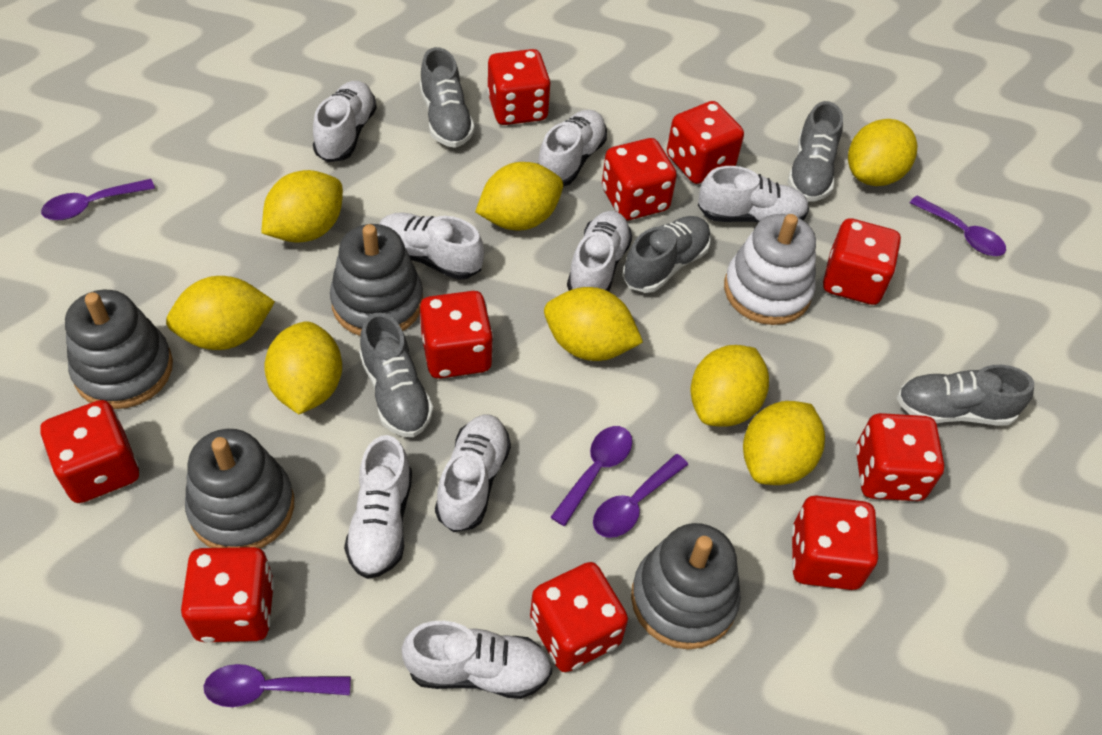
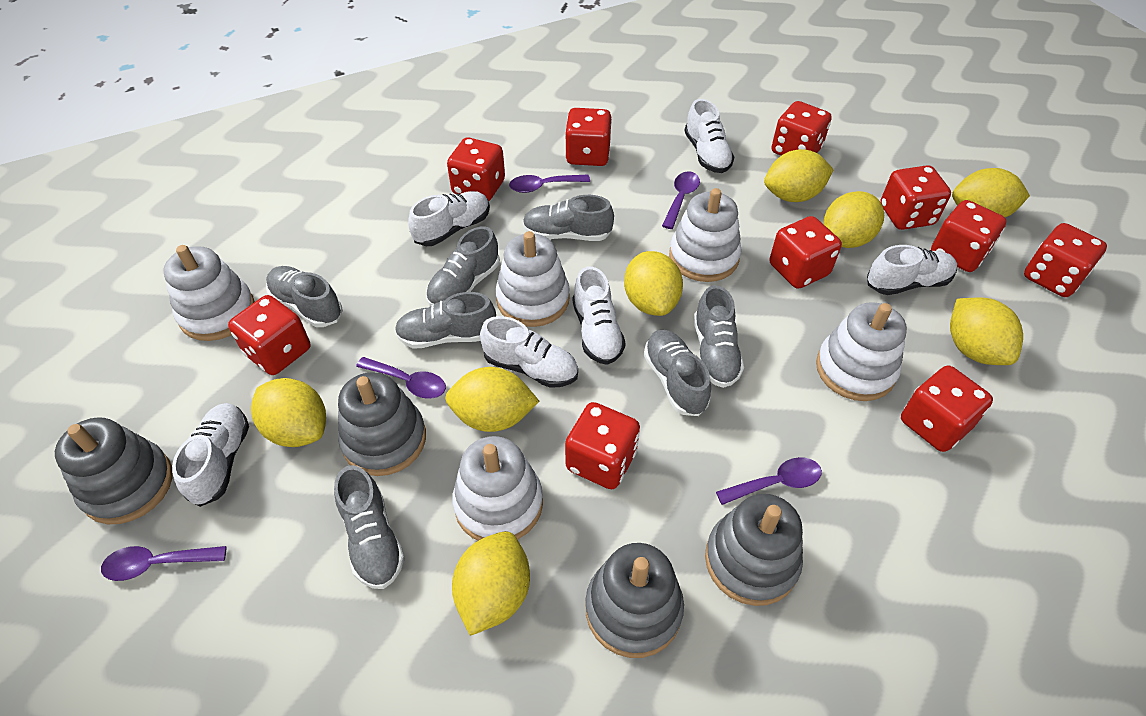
grey shoe: [359,312,433,437] [420,47,475,148] [622,216,711,293] [788,101,843,202] [897,365,1034,425] = 5 -> [266,266,343,327] [334,465,405,589] [395,292,496,349] [426,226,500,306] [523,195,614,241] [644,330,711,416] [694,285,744,388] = 7
white shoe: [313,81,377,162] [344,435,412,579] [379,212,484,280] [401,621,552,699] [435,414,511,532] [538,110,607,187] [567,211,632,292] [698,166,809,223] = 8 -> [172,403,249,507] [408,191,490,246] [480,316,578,388] [573,266,626,365] [684,99,734,173] [867,245,957,295] = 6
white stacking toy: [724,214,816,325] = 1 -> [163,245,255,341] [452,436,543,541] [495,231,570,327] [669,188,742,282] [816,302,907,401] = 5

